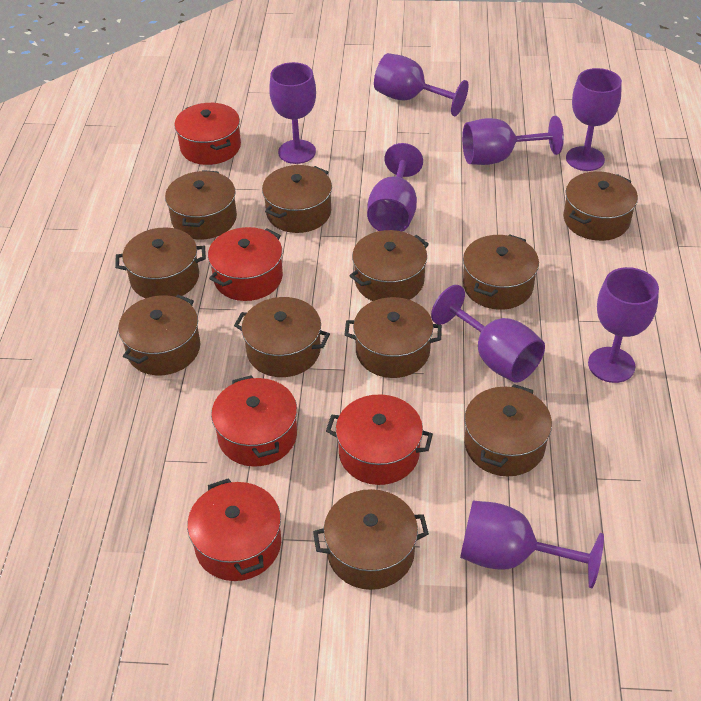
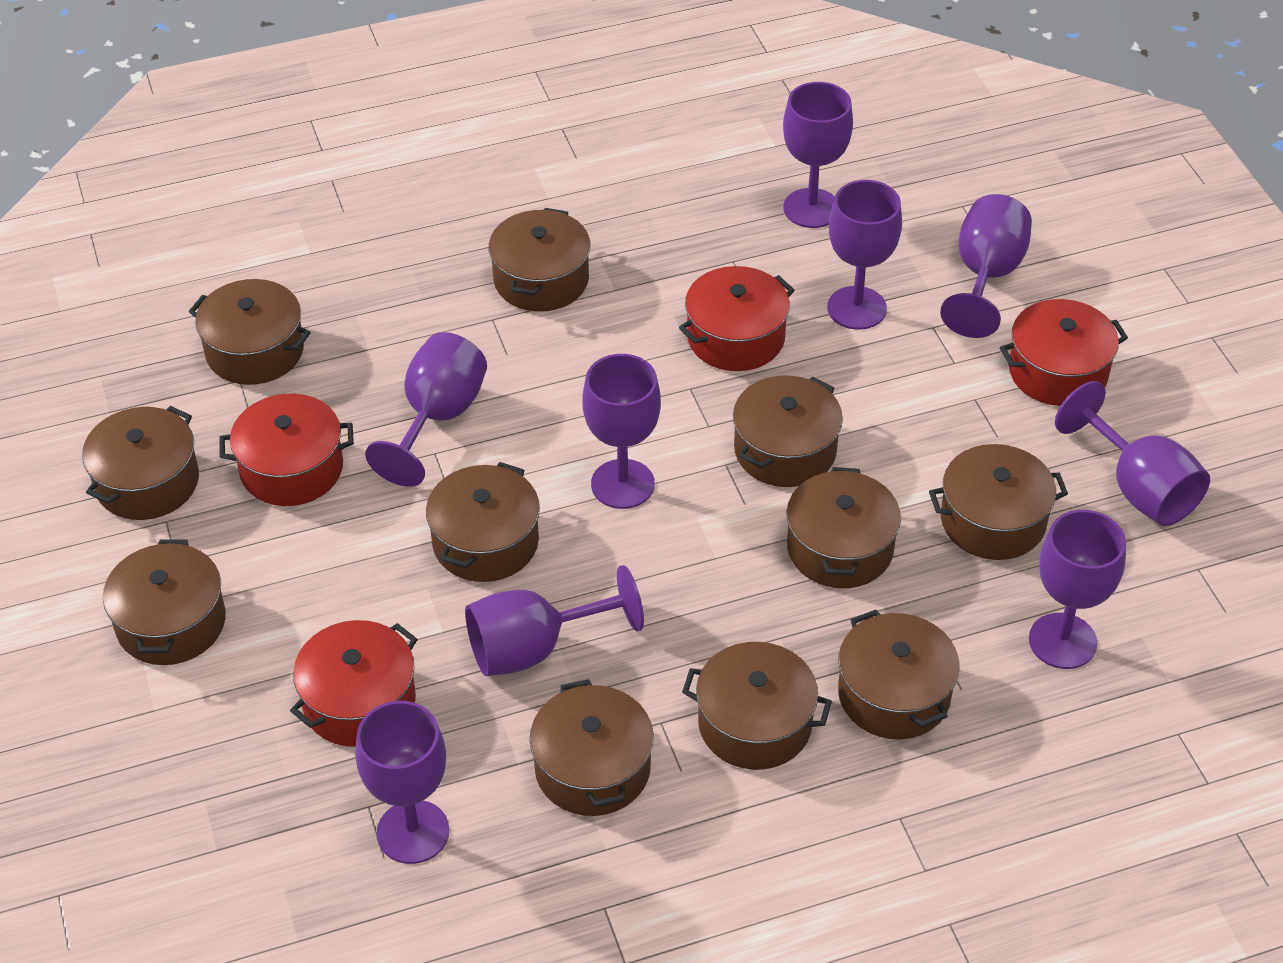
purple goblet: [269,62,316,164] [367,143,423,232] [374,53,468,116] [431,285,545,383] [460,501,604,588] [462,116,564,165] [566,68,622,171] [588,267,659,383] = 8 -> [355,701,449,864] [365,332,487,487] [465,565,644,676] [582,354,661,509] [783,82,853,228] [827,180,902,330] [940,194,1032,338] [1029,510,1126,669] [1055,381,1210,526] = 9
red pot: [174,103,241,165] [187,478,281,581] [208,227,283,301] [211,375,297,467] [326,394,433,485] = 5 -> [219,394,354,506] [290,620,418,747] [679,266,795,371] [1000,299,1128,406] = 4

